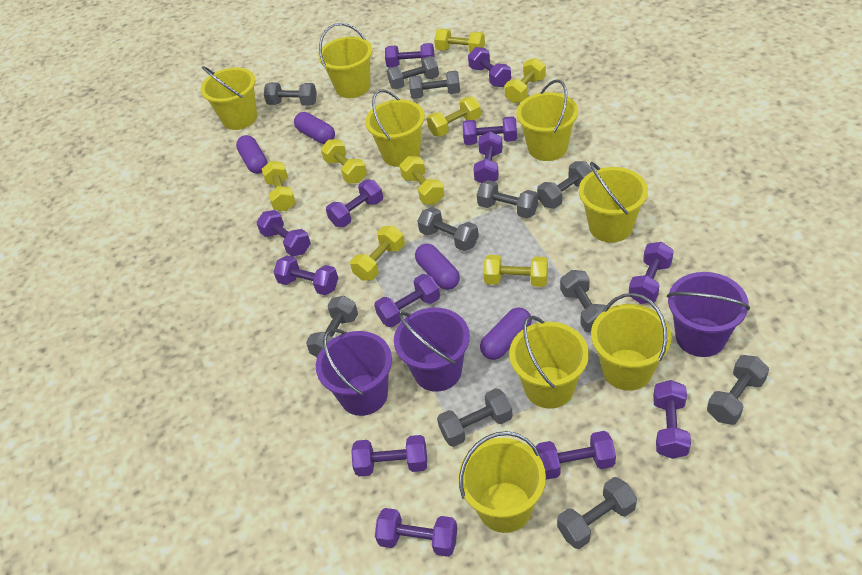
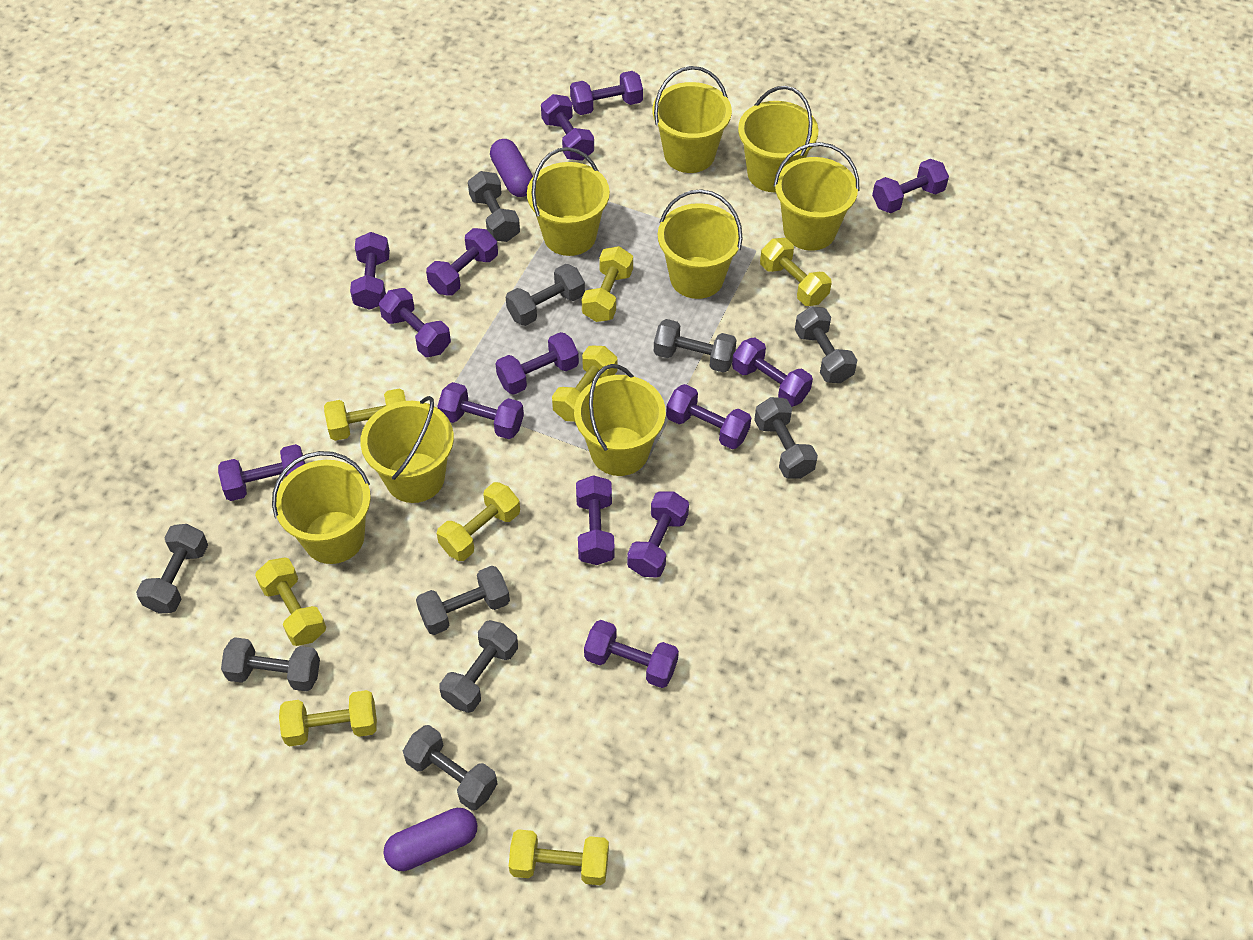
grey dumbbell: [264,82,317,106] [306,296,358,357] [387,56,439,89] [409,71,460,99] [417,207,479,251] [437,388,513,447] [477,180,538,218] [537,161,593,208] [557,477,637,549] [560,270,607,332] [707,355,769,425] = 11 -> [136,524,208,614] [221,637,320,691] [403,725,498,810] [416,566,510,635] [439,620,518,713] [468,171,520,242] [506,264,585,326] [654,319,737,373] [754,397,818,479] [795,306,857,383] = 10
purple bucket: [316,328,392,416] [394,308,470,392] [667,272,750,357] = 3 -> none = 0
purple capsule: [236,135,268,174] [294,112,335,144] [415,244,460,290] [480,307,532,360] = 4 -> [383,808,477,871] [490,139,533,197] = 2
purple dumbbell: [256,210,311,256] [273,255,338,295] [326,180,383,227] [351,435,427,477] [374,274,440,327] [375,508,457,557] [385,43,434,68] [462,116,517,145] [468,47,511,87] [473,131,503,183] [536,431,616,480] [629,242,674,304] [653,380,691,459] = 13 -> [218,444,305,501] [350,232,390,310] [379,288,451,357] [426,228,498,296] [437,382,524,439] [496,332,579,395] [541,94,594,161] [570,71,643,115] [576,475,615,565] [584,620,679,688] [627,491,689,578] [666,384,751,449] [732,338,813,407] [872,159,949,213] = 14

